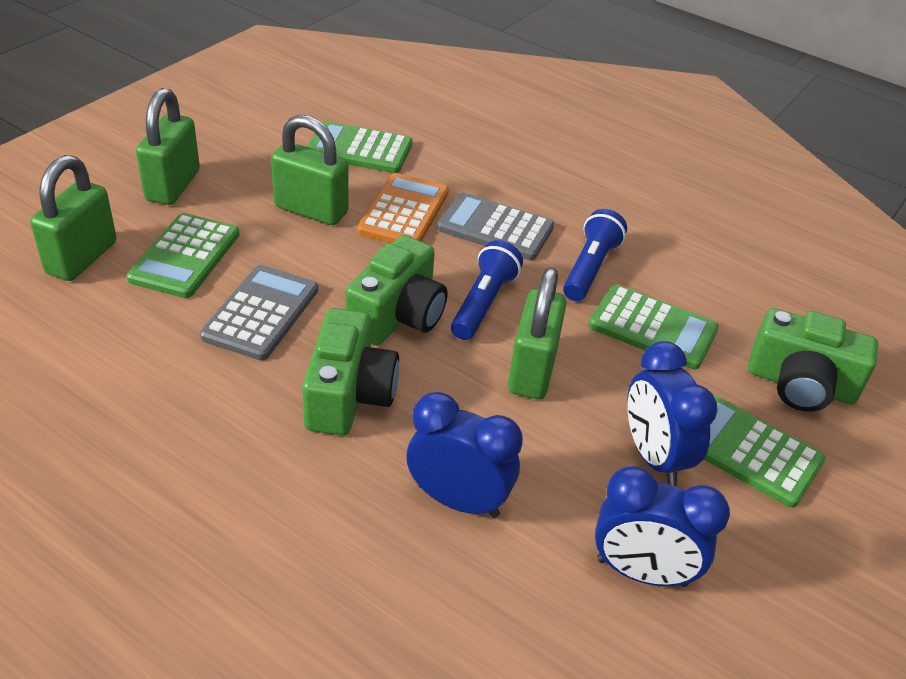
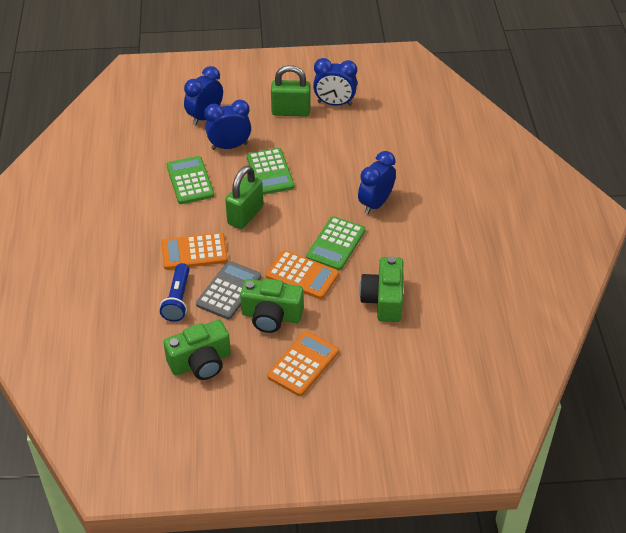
blue clock: [406,392,523,518] [595,466,730,587] [627,341,718,486] = 3 -> [184,66,223,125] [205,100,251,150] [313,58,357,106] [358,151,396,214] = 4
blue flashlight: [451,240,523,340] [563,209,627,301] = 2 -> [160,263,189,322] = 1
green calculator: [126,213,239,298] [307,121,412,173] [588,284,719,370] [704,395,826,508] = 4 -> [167,156,214,204] [247,148,294,195] [306,216,365,271] = 3
green padlock: [30,155,116,281] [136,88,200,205] [271,115,349,225] [508,267,567,399] = 4 -> [225,166,263,229] [271,65,311,117] = 2
grey calculator: [200,265,318,361] [437,193,554,260] = 2 -> [196,261,261,319] = 1
orange calculator: [357,173,449,243] = 1 -> [161,232,228,270] [266,250,339,299] [267,331,339,396] = 3

